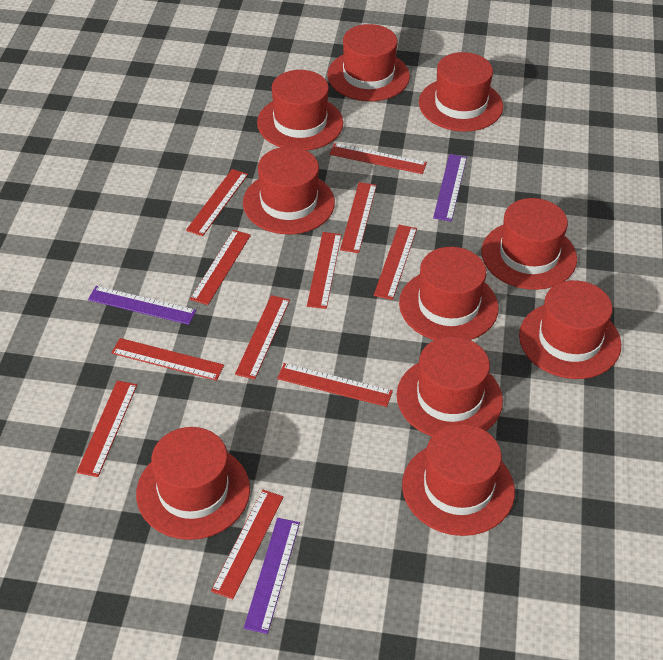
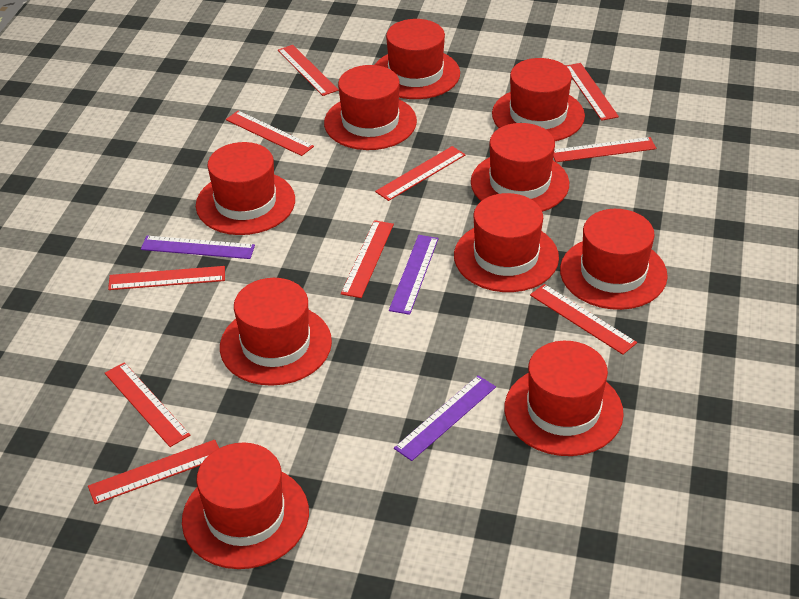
red ruler: [77,381,137,477] [111,338,224,381] [186,169,248,236] [190,230,251,305] [211,490,284,599] [235,295,290,380] [277,363,393,407] [307,232,342,309] [329,143,427,174] [340,182,377,253] [374,225,417,300] = 11 -> [88,440,219,504] [105,362,190,447] [108,266,225,290] [226,111,314,156] [278,45,338,96] [341,220,394,298] [375,146,466,201] [530,284,637,355] [553,137,656,162] [566,63,619,121] = 10

